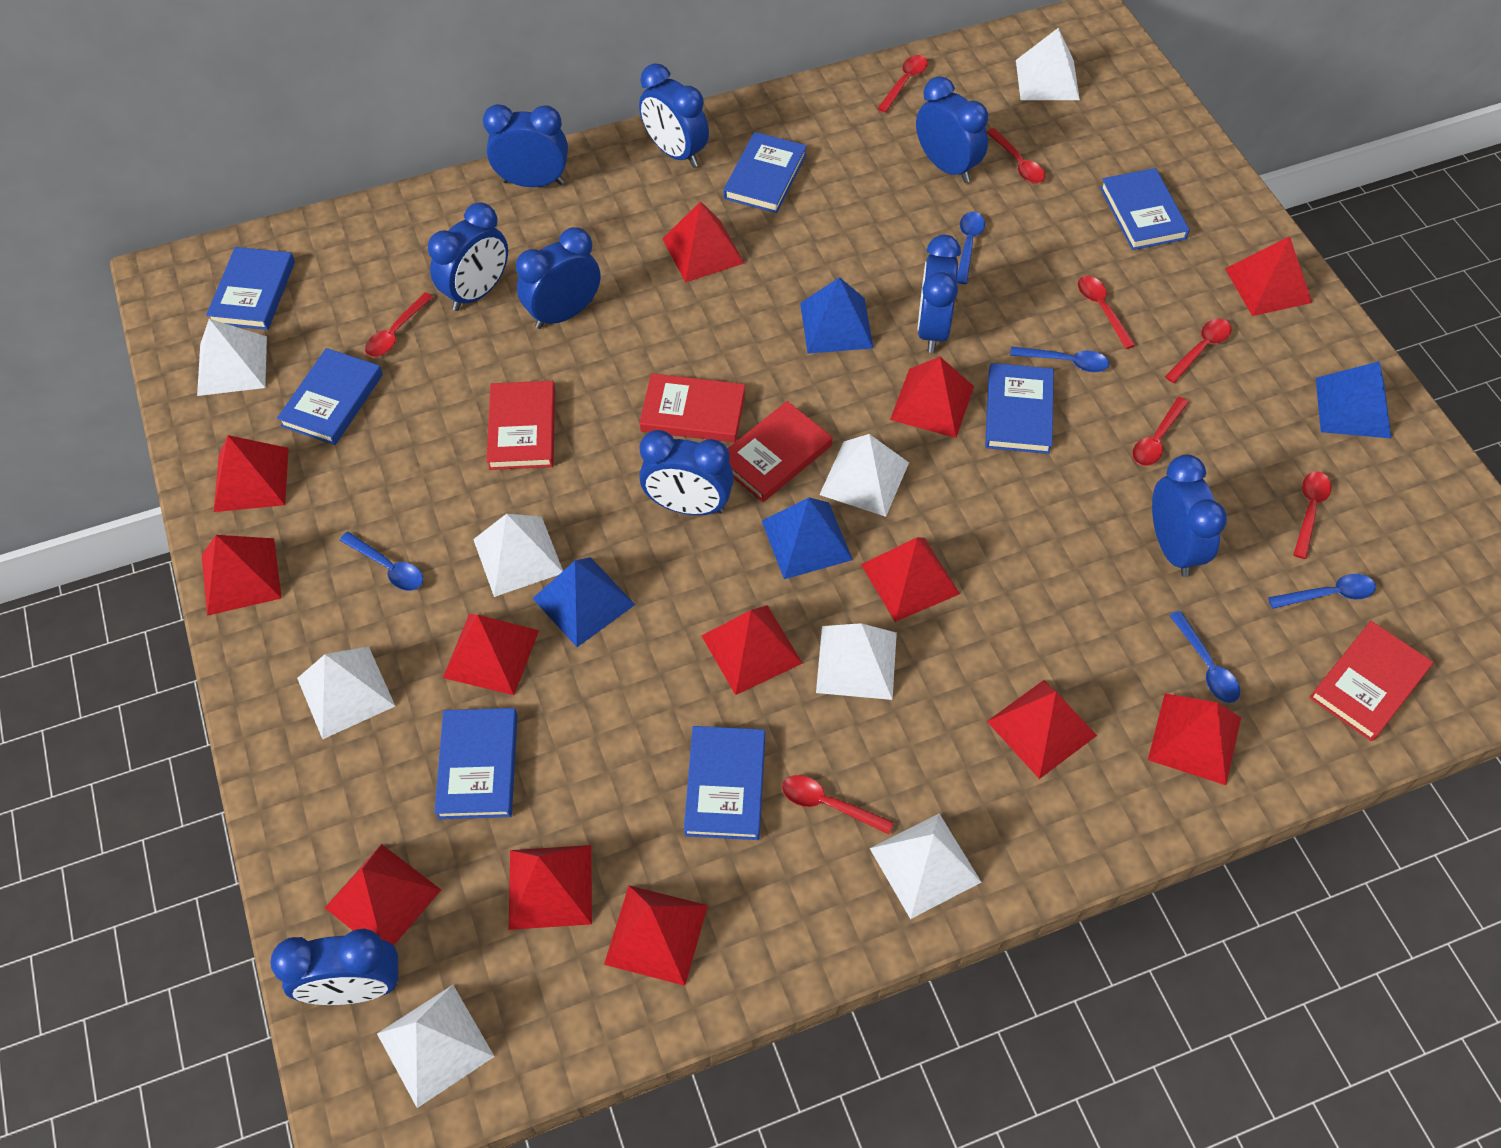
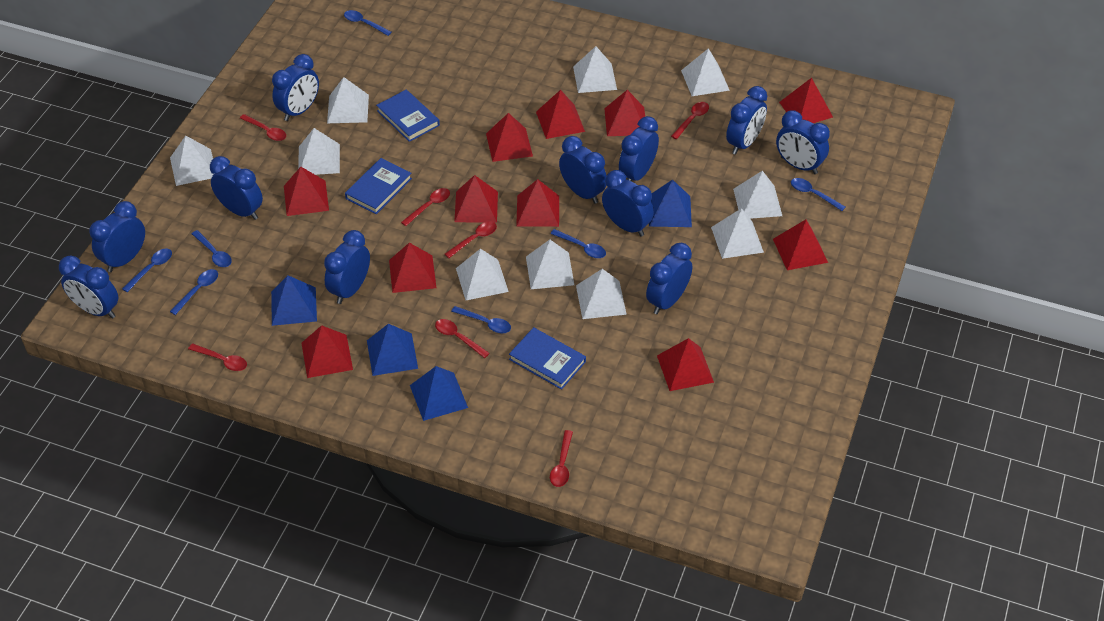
blue book: [206,247,295,330] [277,348,383,445] [434,708,518,819] [684,726,765,840] [723,132,807,213] [985,363,1054,454] [1100,168,1190,250] = 7 -> [345,158,412,214] [376,90,440,142] [509,327,586,390] = 3
blue clock: [270,929,399,1005] [428,203,508,311] [483,104,568,187] [516,227,601,329] [639,63,709,167] [639,430,734,515] [916,76,988,183] [917,235,961,353] [1152,454,1227,577] = 9 -> [59,256,118,319] [89,201,145,272] [210,156,263,220] [272,54,319,121] [324,230,370,304] [559,136,606,204] [602,170,654,237] [619,116,659,181] [646,243,692,314] [726,86,767,155] [776,110,830,174] = 11
blue spoon: [340,532,423,591] [957,212,985,284] [1010,346,1109,372] [1169,611,1240,703] [1268,574,1376,609] = 5 -> [122,249,172,292] [170,269,218,315] [192,230,232,267] [344,10,392,36] [451,306,511,333] [551,229,606,258] [791,178,845,211] = 7
red book: [486,381,555,470] [639,373,745,443] [727,401,833,502] [1309,621,1433,741] = 4 -> none = 0
red pyramid: [202,535,282,616] [214,435,289,512] [325,844,441,946] [443,614,539,695] [509,845,592,930] [604,886,708,986] [662,201,744,283] [702,605,803,695] [861,537,960,622] [890,356,974,438] [987,680,1097,779] [1148,694,1241,785] [1225,236,1312,316] = 13 -> [284,167,329,216] [302,325,353,378] [389,243,436,293] [454,175,498,222] [486,113,533,162] [516,179,559,227] [536,90,585,139] [604,90,645,136] [657,338,714,391] [773,219,828,270] [779,78,833,123] = 11
red spoon: [365,292,433,357] [782,775,894,835] [877,55,928,113] [987,128,1045,184] [1078,276,1136,349] [1132,397,1189,466] [1165,319,1231,383] [1293,471,1331,559] = 8 -> [188,343,247,371] [240,114,286,141] [401,188,450,226] [435,319,490,358] [445,221,497,258] [550,430,573,487] [671,102,709,139] = 7
white pyramid: [197,319,267,396] [297,646,395,740] [377,985,495,1108] [473,514,563,597] [816,623,897,700] [819,434,909,517] [870,813,981,919] [1016,28,1080,100] = 8 -> [170,136,213,186] [298,128,340,175] [327,77,369,123] [456,249,509,300] [526,240,574,289] [573,46,617,93] [576,269,627,319] [681,48,730,96] [711,208,764,259] [733,171,782,219] = 10

